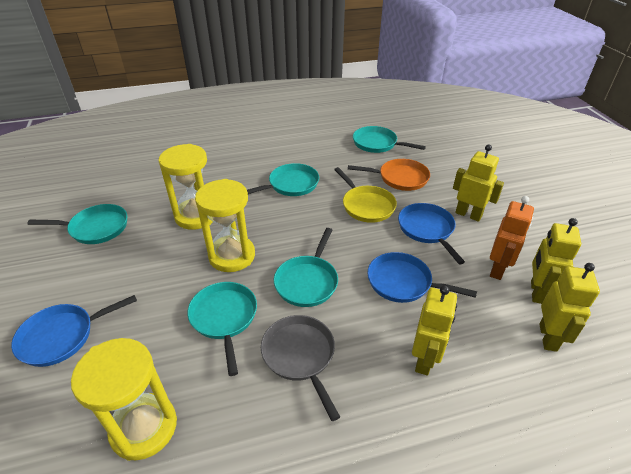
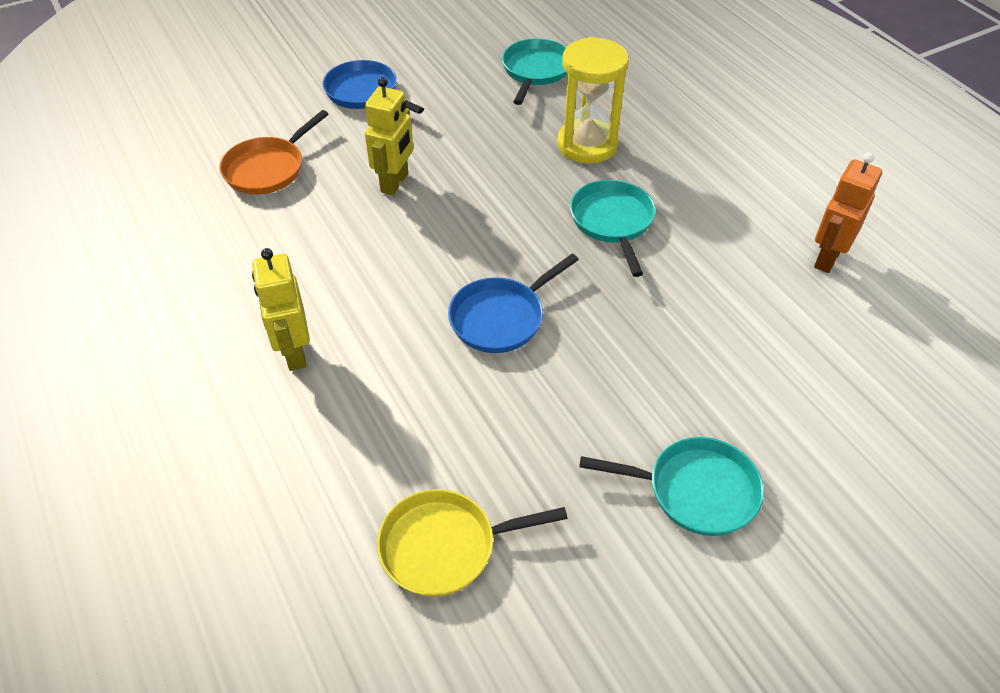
blue pan: [11,295,137,367] [367,252,477,303] [398,203,465,264] = 3 -> [322,60,424,114] [448,254,579,353] = 2
grey pan: [261,315,340,421] = 1 -> none = 0
turquoise pan: [27,204,127,244] [187,282,257,376] [247,163,319,196] [274,228,338,307] [353,126,426,153] = 5 -> [502,39,567,105] [570,180,655,277] [579,437,764,536] = 3
yellow hourglass: [71,338,177,461] [159,144,213,230] [195,179,255,272] = 3 -> [557,37,629,164] = 1
yellow robot: [412,285,457,376] [453,144,504,222] [531,218,581,304] [539,263,600,352] = 4 -> [252,248,310,371] [365,77,413,195] = 2

